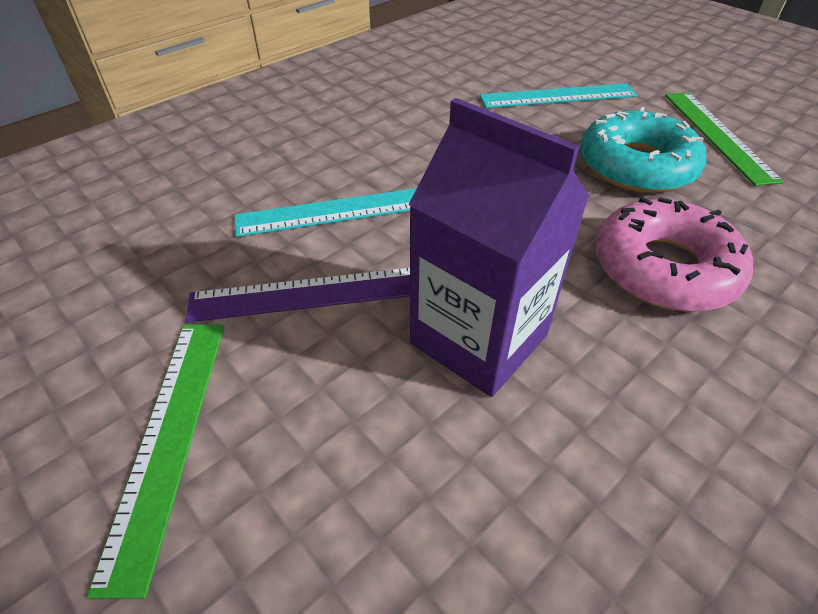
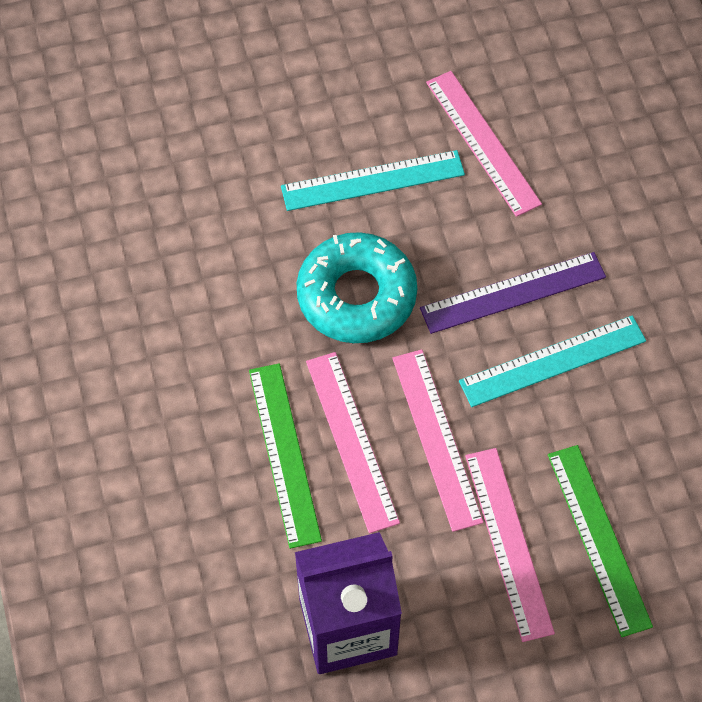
pink donut: [595,197,753,312] = 1 -> none = 0
pink ruler: none = 0 -> [306,352,400,534] [392,349,484,532] [426,71,542,217] [465,448,555,642] = 4

